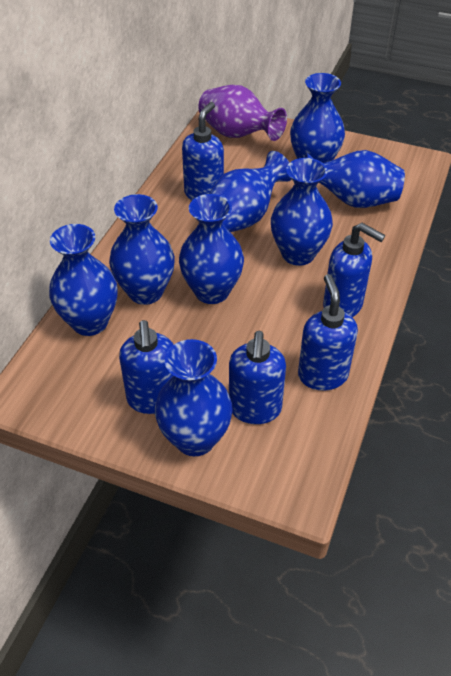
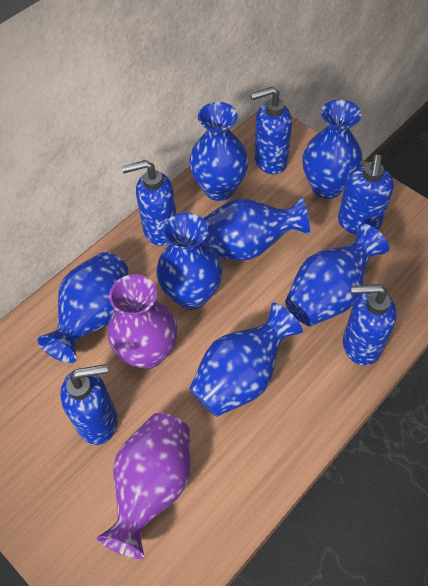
blue vase: [49,224,118,336] [109,194,175,305] [155,339,233,456] [179,194,244,304] [209,151,292,232] [271,158,333,266] [290,73,345,163] [305,150,405,208] = 8 -> [38,252,128,363] [156,212,223,310] [189,102,249,201] [189,302,303,417] [203,197,310,261] [285,223,389,326] [302,99,363,199] = 7
purple vase: [198,85,287,141] = 1 -> [97,413,190,559] [107,274,177,369] = 2

